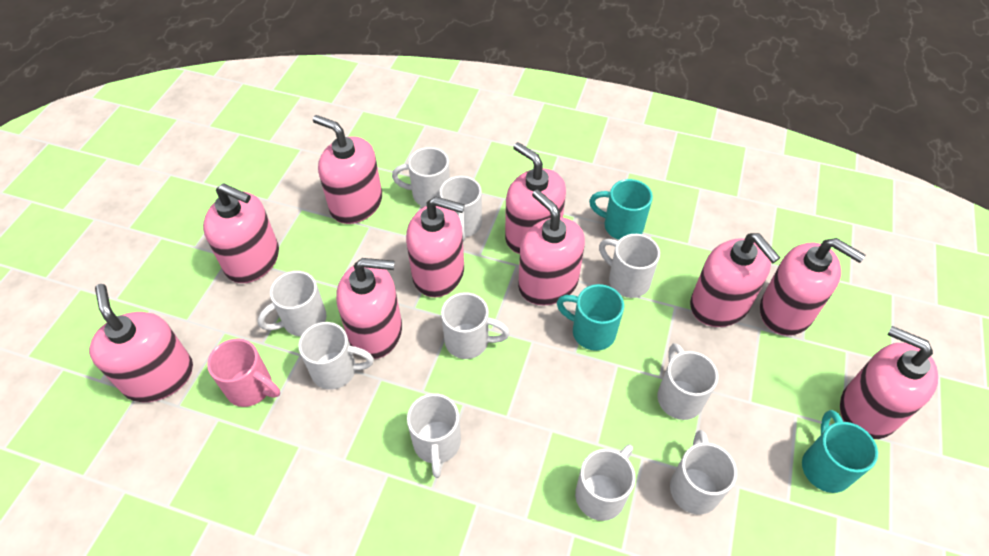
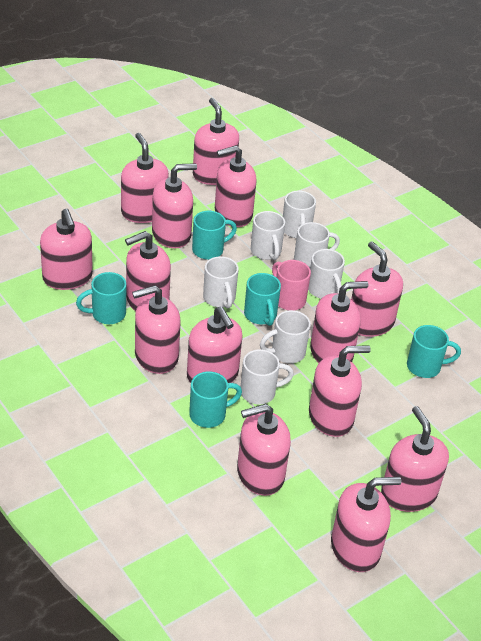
pink soap dispenser: [89,284,193,402] [203,183,279,283] [313,115,382,224] [336,258,402,359] [406,196,465,297] [505,142,566,254] [518,190,585,305] [690,233,780,327] [760,238,865,336] [840,326,938,439] = 10 -> [40,209,93,290] [121,133,169,223] [125,231,171,311] [132,285,180,374] [152,163,197,249] [187,307,242,383] [193,98,239,185] [215,145,257,227] [237,404,291,496] [309,345,371,437] [310,281,368,363] [331,477,402,572] [351,241,403,337] [381,406,449,512] = 14
turquoise mug: [557,284,624,351] [589,179,653,240] [802,410,878,493] = 3 -> [76,272,127,324] [189,371,242,428] [192,211,237,260] [244,273,281,326] [407,325,461,378] = 5
white mug: [258,271,327,336] [298,322,374,390] [392,147,450,207] [407,393,461,478] [439,176,482,241] [441,292,510,359] [575,444,635,521] [599,234,660,298] [657,343,718,420] [670,430,737,514] = 10 -> [203,256,239,308] [241,349,294,404] [251,211,285,260] [260,310,311,363] [283,191,316,238] [294,222,340,268] [308,249,345,299] = 7

